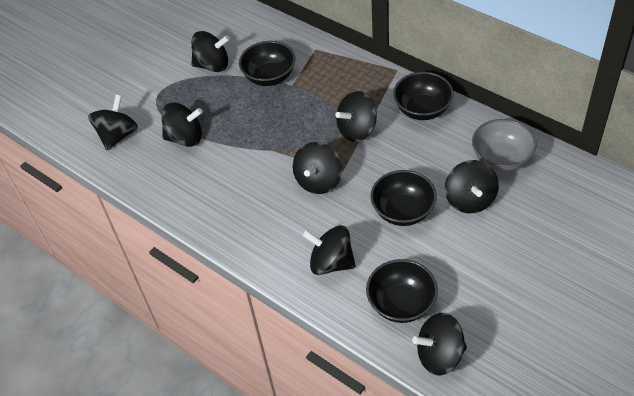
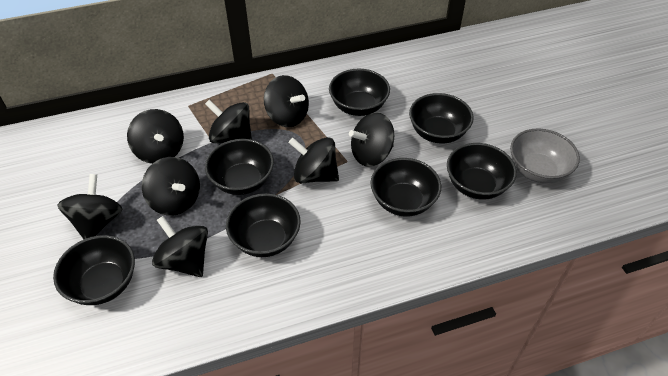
black bowl: [239,41,295,86] [366,259,438,323] [370,170,437,226] [393,72,454,120] = 4 -> [53,235,135,305] [205,139,274,195] [226,193,301,257] [329,68,390,116] [371,158,441,217] [409,93,474,143] [447,143,517,200] = 7

